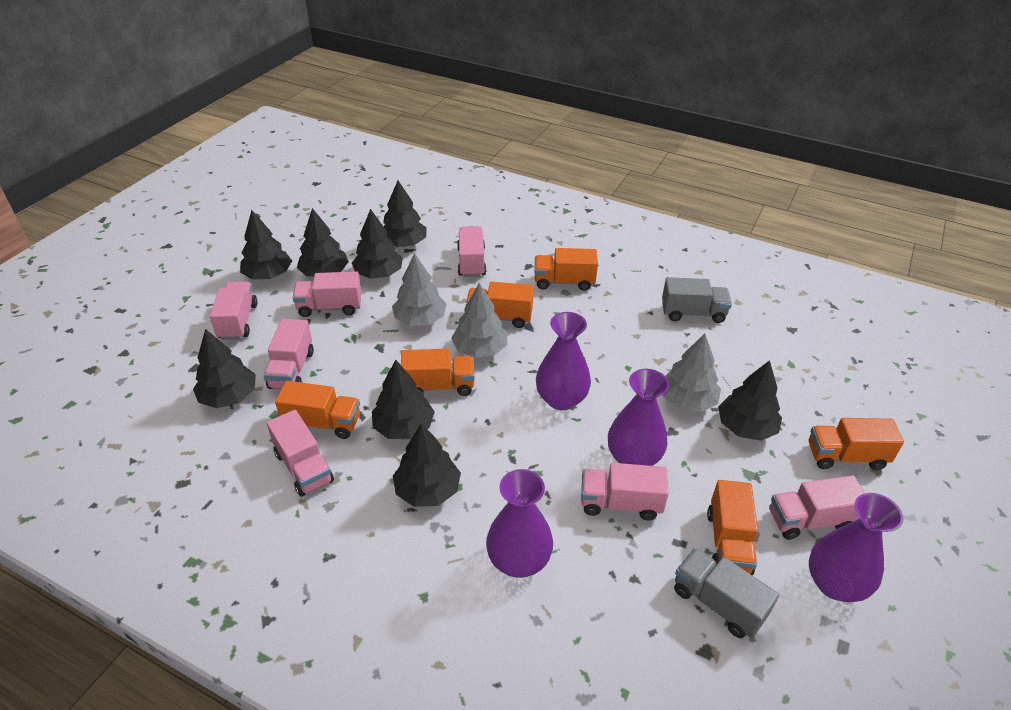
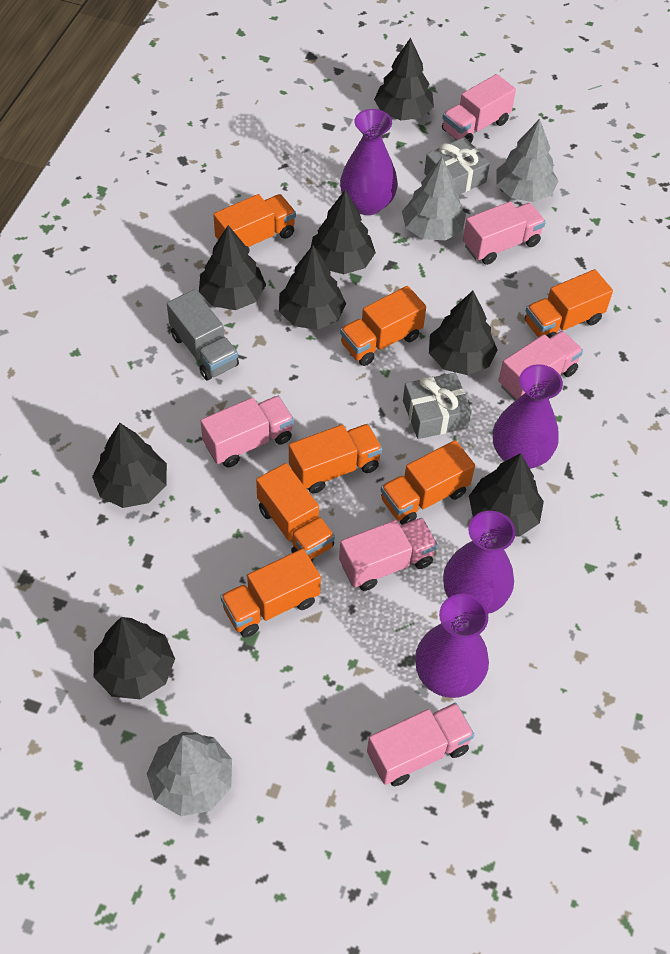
grey gift: none = 0 -> [403,372,472,439] [424,137,490,195] = 2
grey truck: [662,277,732,323] [674,548,779,638] = 2 -> [167,290,239,381] = 1
orange truck: [275,381,360,439] [401,349,475,396] [466,282,534,328] [535,248,598,291] [707,480,758,575] [809,418,904,470] = 6 -> [213,194,296,253] [220,549,321,638] [256,463,335,559] [289,424,382,493] [340,286,426,366] [381,440,475,525] [525,269,613,338] = 7
pink truck: [210,282,258,340] [264,319,314,389] [267,410,334,497] [293,271,361,317] [457,226,486,277] [581,463,669,520] [769,475,865,540] = 7 -> [201,396,294,467] [339,518,438,591] [367,703,474,786] [442,74,516,143] [463,201,546,265] [498,331,583,401] = 6

